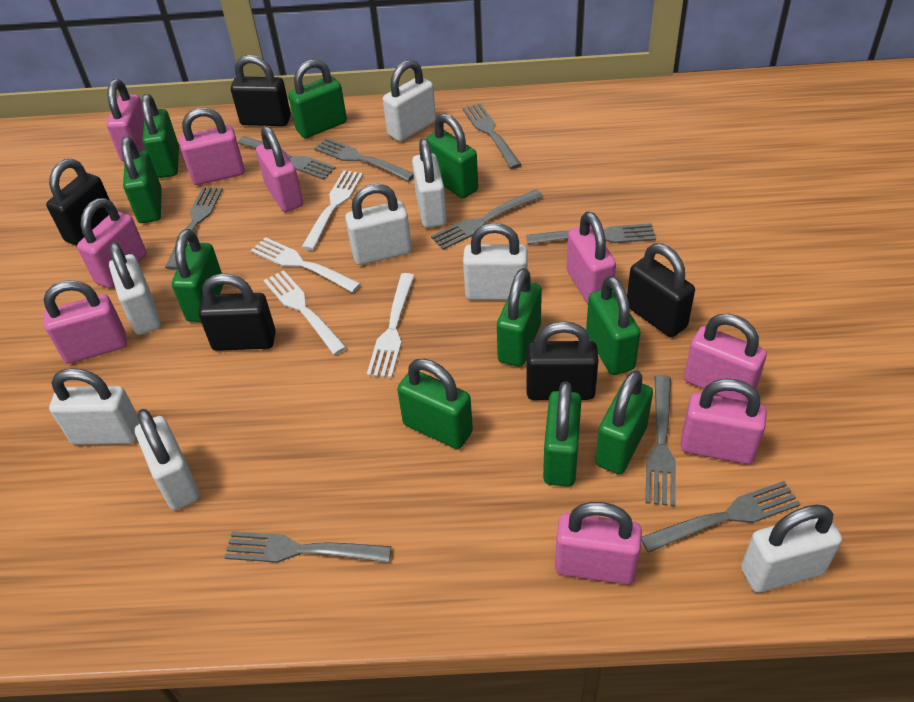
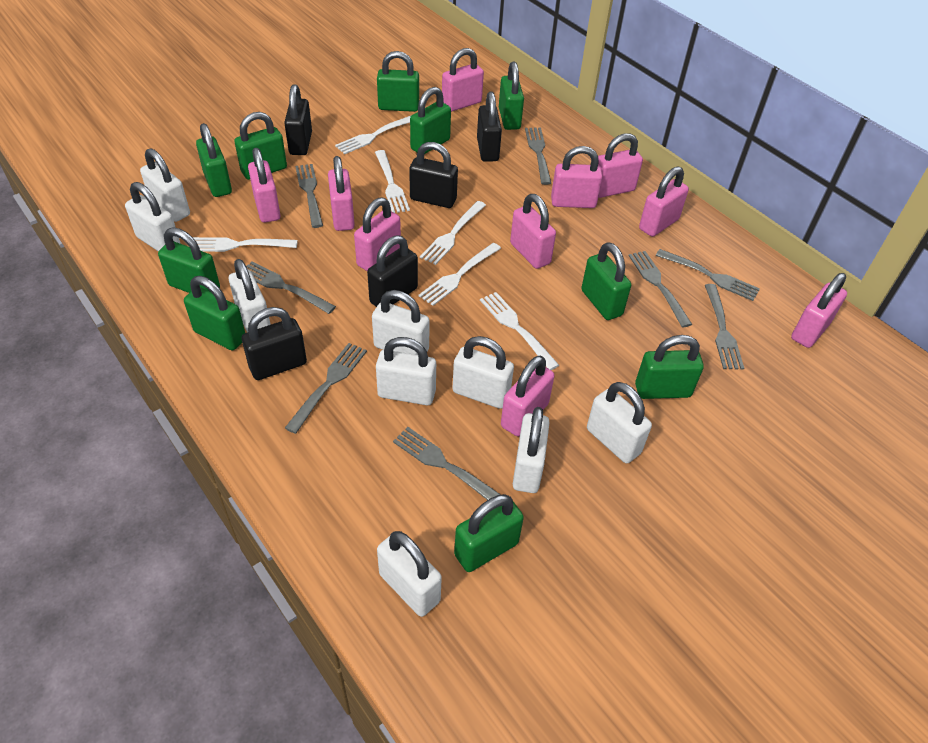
grey fork: [165,187,223,270] [224,531,391,563] [237,136,336,180] [314,138,414,181] [431,190,543,250] [462,103,521,169] [526,223,656,245] [641,481,801,553] [645,375,676,506] = 9 -> [246,261,336,314] [285,343,367,434] [295,164,323,228] [393,427,501,500] [525,128,551,185] [628,251,692,327] [656,249,760,301] [705,284,744,370] = 8
pink padlock: [43,280,127,364] [77,198,147,288] [106,79,145,161] [179,108,245,185] [256,126,303,212] [555,502,642,585] [567,212,616,305] [680,379,767,464] [684,314,767,402] = 9 -> [248,148,281,223] [328,156,355,231] [354,197,401,271] [442,48,484,112] [501,355,555,436] [510,194,556,269] [551,146,603,208] [598,133,643,198] [639,166,689,237] [791,273,847,348] = 10
white fork: [251,237,361,293] [263,270,347,355] [301,170,363,250] [367,273,415,378] = 4 -> [193,237,298,252] [335,115,412,154] [375,150,410,213] [418,243,501,306] [420,201,486,265] [480,292,559,370] = 6
white padlock: [49,368,140,445] [109,242,161,335] [135,409,200,510] [345,184,412,265] [383,60,436,142] [412,138,447,228] [463,223,528,300] [741,504,842,593] = 8 -> [125,182,181,252] [140,148,190,222] [229,259,271,332] [372,290,430,355] [376,337,436,405] [377,531,442,617] [452,336,514,409] [513,407,550,493] [587,382,652,463] = 9

